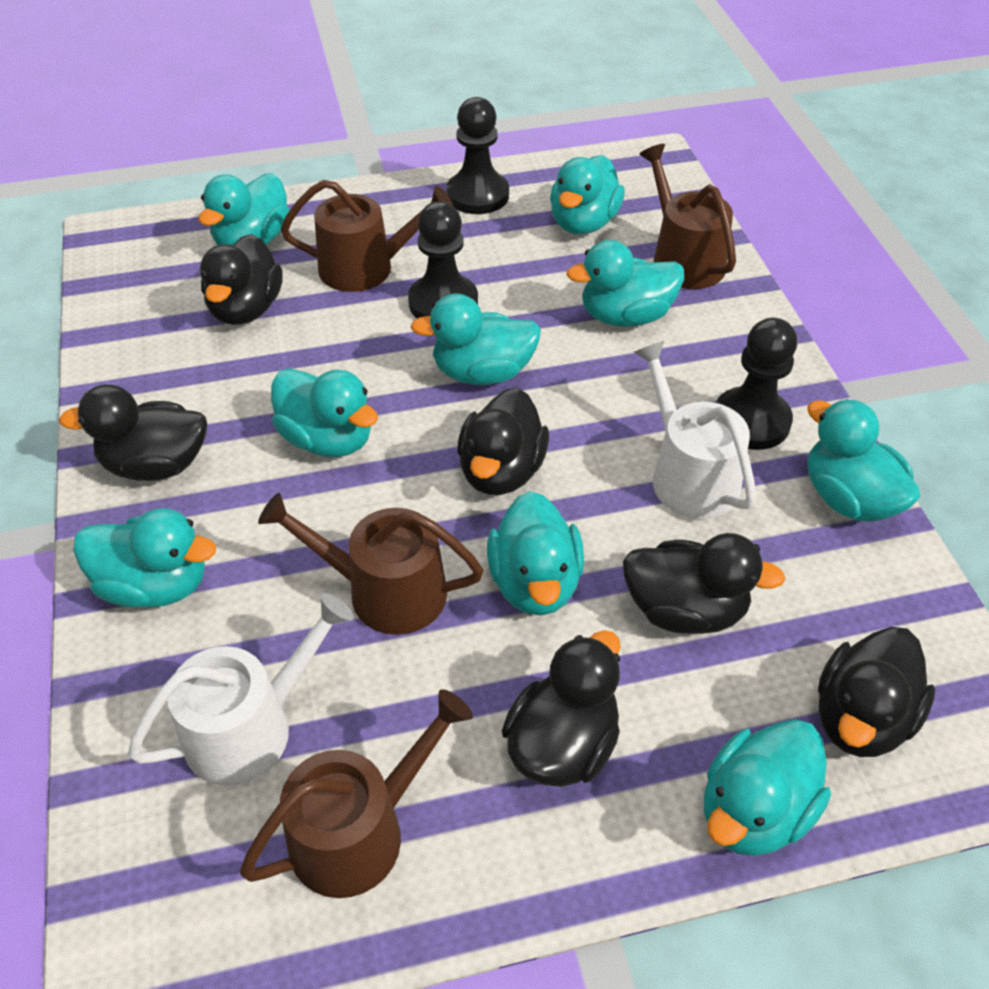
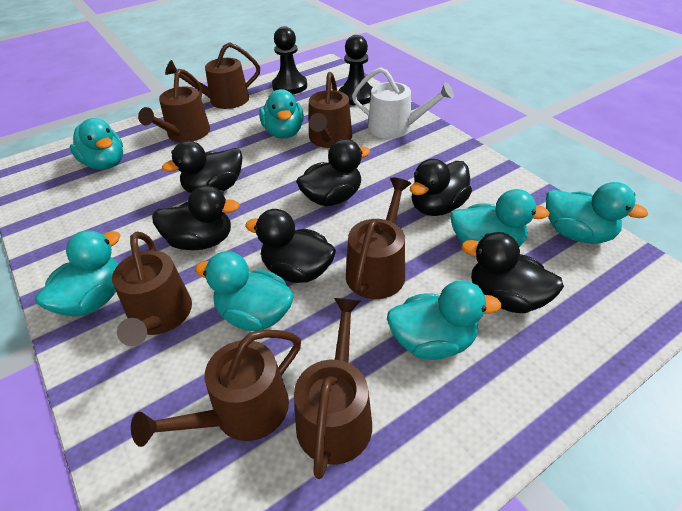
black pawn: [408,201,478,319] [446,97,509,214] [716,318,797,450] = 3 -> [272,26,307,95] [339,35,373,105] = 2
brown watering can: [240,689,473,898] [258,493,483,635] [281,180,453,292] [639,144,736,289] = 4 -> [112,232,192,346] [131,330,301,447] [138,69,210,142] [165,42,260,109] [294,298,372,479] [309,72,352,148] [346,177,411,299] = 7
turquoise duck: [73,508,216,608] [199,173,290,245] [271,368,378,457] [411,293,541,385] [487,491,584,616] [550,155,625,235] [566,240,684,327] [704,719,831,856] [807,399,920,522] = 9 -> [35,230,121,316] [70,118,123,170] [195,251,294,331] [259,89,304,138] [387,280,501,360] [450,189,550,247] [546,182,648,244] = 7
white watering can: [128,593,354,786] [634,341,756,519] = 2 -> [352,67,454,139] = 1

